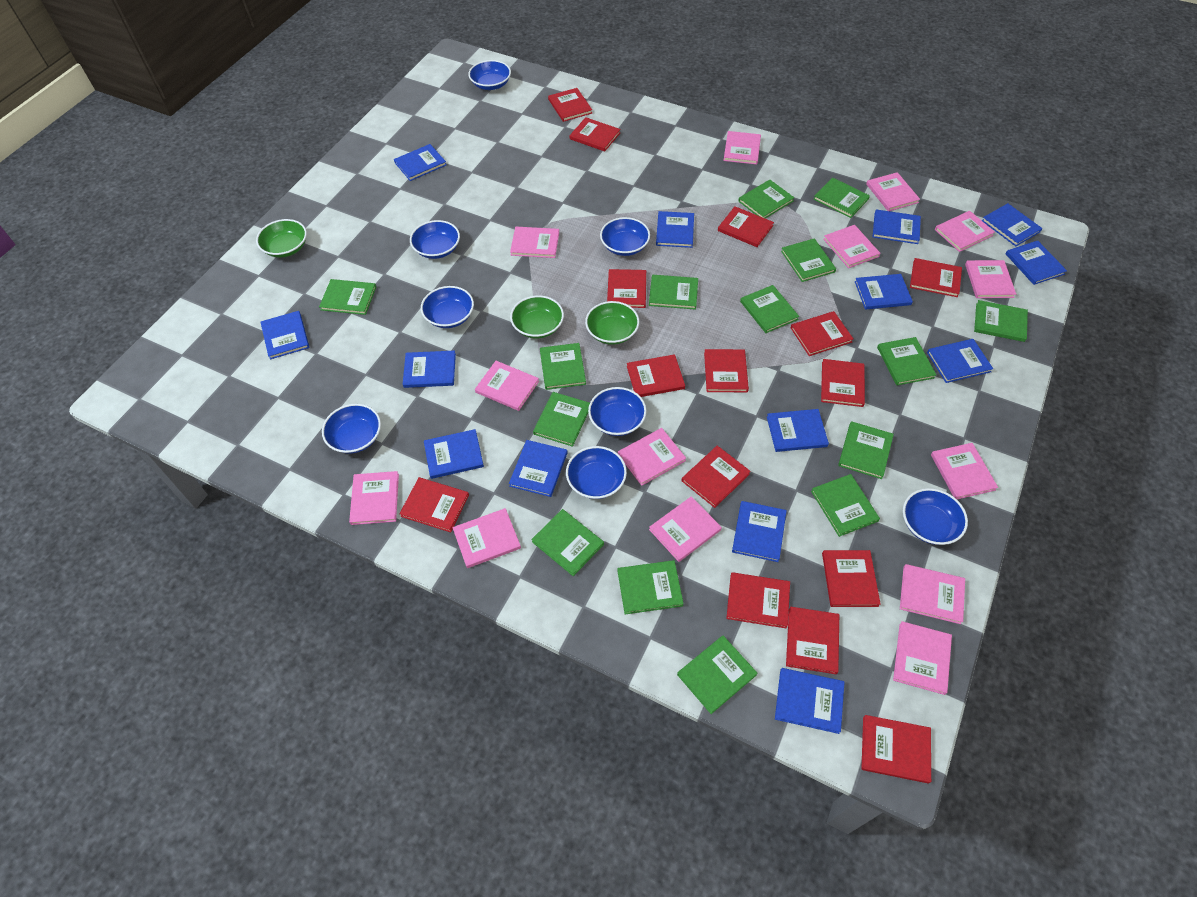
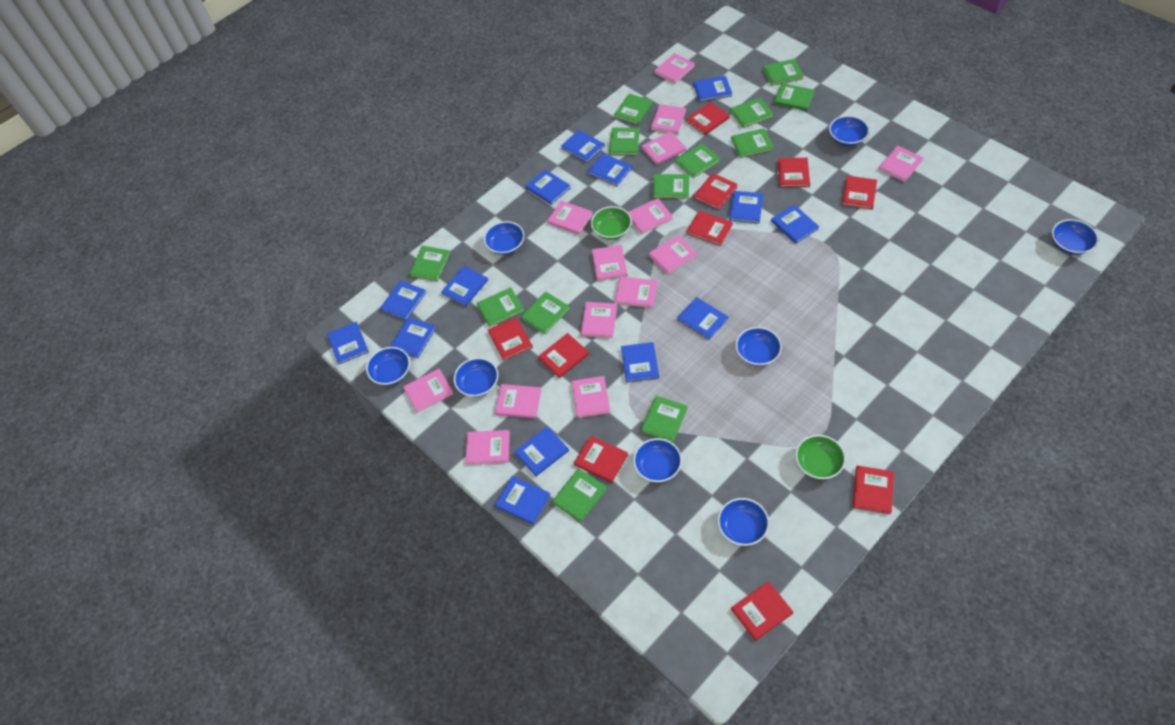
green book: [319,279,376,315] [531,509,604,576] [533,392,590,447] [540,343,586,390] [617,560,684,614] [649,275,698,310] [677,636,758,714] [738,180,794,218] [740,285,799,333] [781,238,836,282] [811,474,880,537] [814,178,870,218] [838,421,894,479] [877,337,936,385] [974,300,1028,342] = 15 -> [409,246,450,281] [477,287,524,327] [521,292,570,334] [552,468,607,522] [609,128,640,156] [614,94,653,125] [641,396,688,443] [653,174,689,199] [675,143,720,178] [730,97,774,128] [731,128,774,158] [763,59,803,86] [774,83,814,111] = 13
green bowl: [256,219,307,258] [510,295,564,339] [585,301,639,345] = 3 -> [591,206,632,239] [795,435,846,479] = 2
red book: [399,477,469,532] [548,88,592,122] [570,117,621,152] [607,269,646,308] [627,354,685,397] [681,446,751,508] [704,349,749,392] [718,206,774,247] [726,572,790,628] [786,607,839,674] [791,311,853,356] [821,359,865,407] [822,550,880,607] [861,715,931,783] [910,258,962,297] = 15 -> [488,317,533,361] [538,333,589,378] [574,436,628,483] [686,102,730,135] [686,210,733,246] [694,173,738,210] [731,581,793,641] [778,158,810,187] [842,176,877,209] [853,465,894,514] = 10

